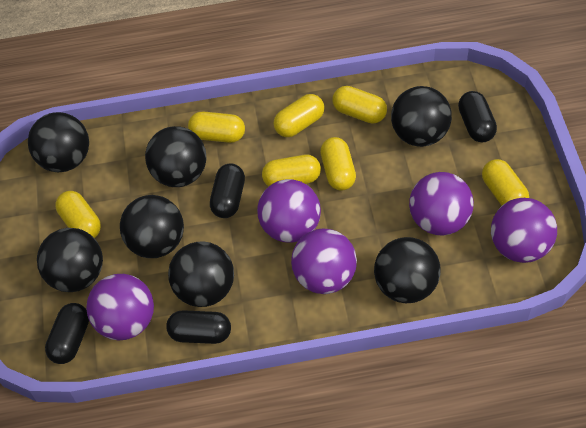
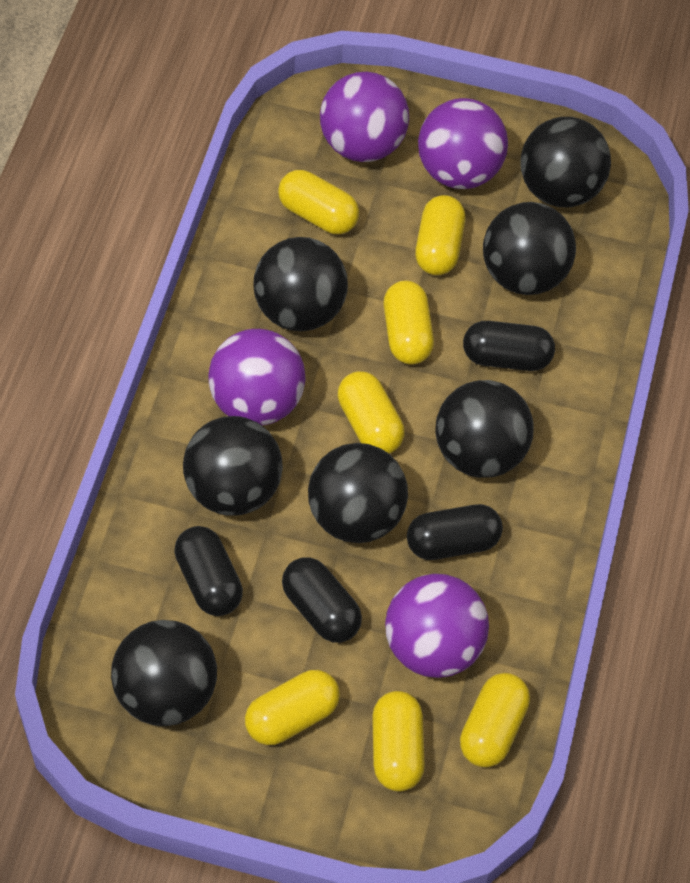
purple ball: [86,274,154,340] [257,179,321,243] [291,229,357,294] [409,172,474,235] [491,198,557,263] = 5 -> [208,329,306,425] [320,72,409,162] [385,574,489,678] [418,98,508,189] = 4

